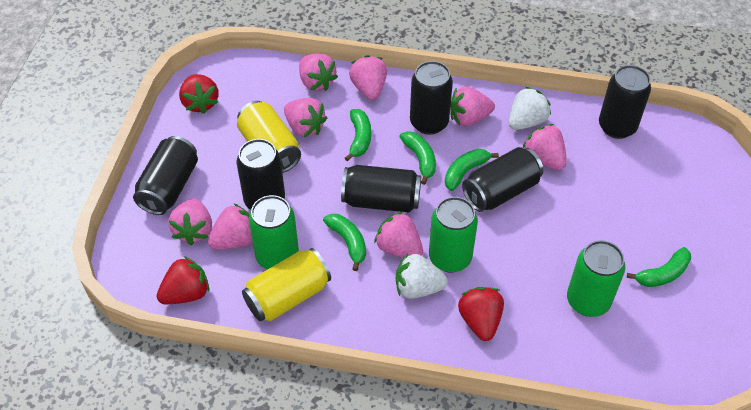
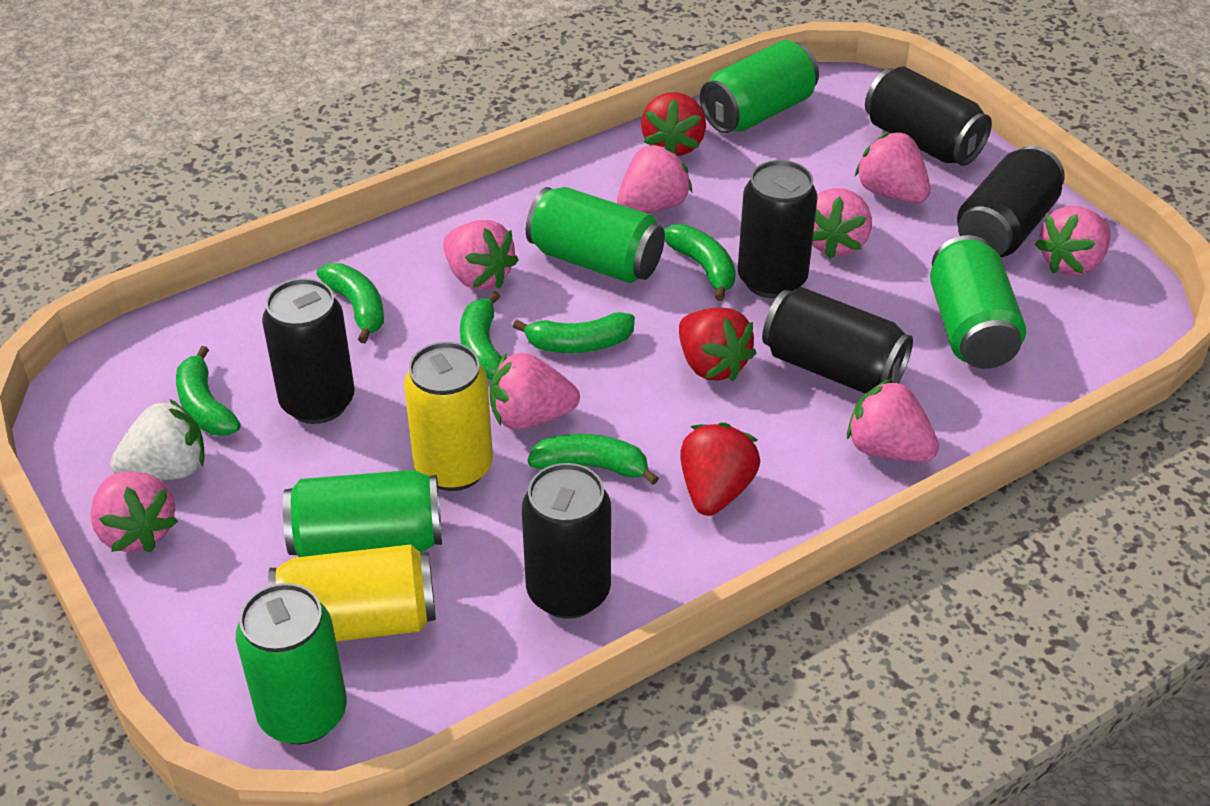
green banana: [323,214,366,271] [345,109,371,161] [399,131,436,185] [445,149,499,191] [627,247,691,287] = 5 -> [176,346,241,436] [317,263,384,343] [460,291,502,380] [513,312,635,353] [527,434,659,485] [664,224,736,301] = 6
green can: [249,195,299,269] [429,197,478,272] [567,240,625,317] = 3 -> [236,583,347,744] [283,470,442,557] [526,187,665,283] [700,40,819,133] [930,235,1026,369] = 5
white strawberry: [396,253,448,299] [508,87,551,130] = 2 -> [110,399,205,480] = 1

